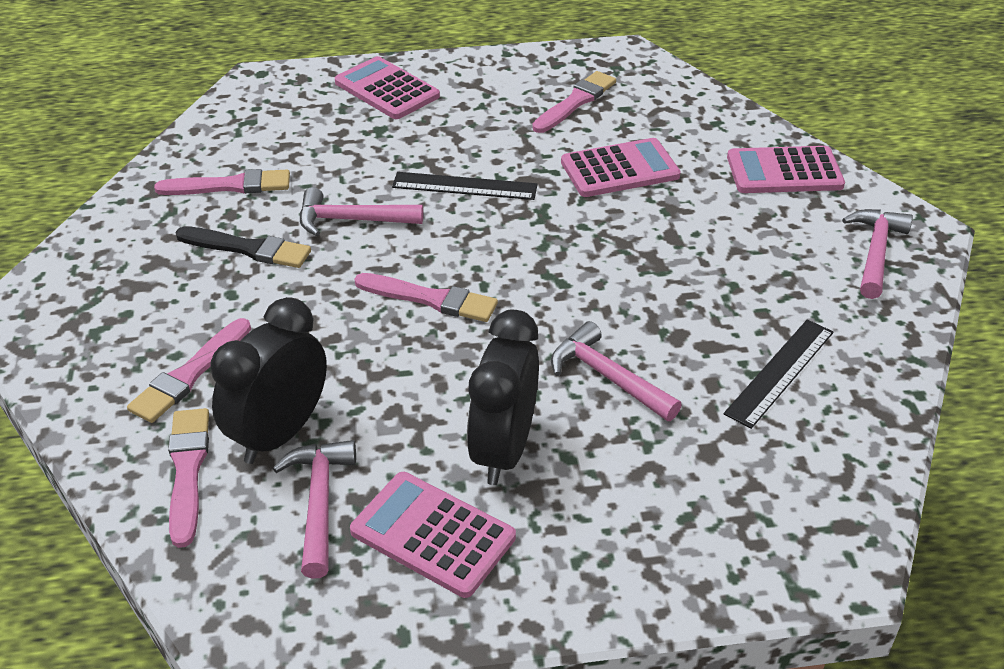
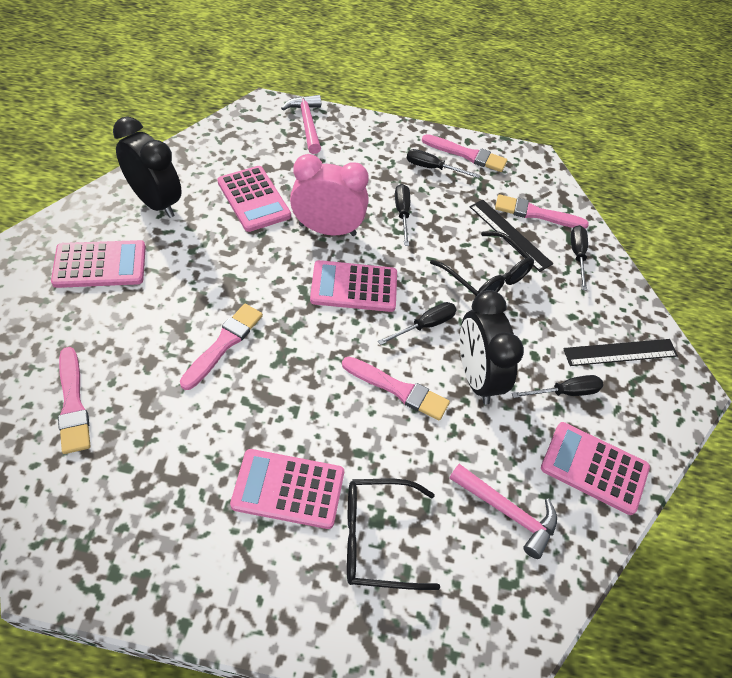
black brush: [176,226,311,268] = 1 -> none = 0
black glasses: none = 0 -> [347,479,440,590] [430,231,534,297] = 2
black screwdriver: none = 0 -> [378,302,457,345] [395,184,410,246] [406,149,480,178] [512,375,603,398] [571,225,588,291] = 5
pink calculator: [335,56,440,119] [350,472,516,598] [561,138,681,197] [727,146,845,193] = 4 -> [51,240,146,288] [217,166,291,232] [230,449,344,529] [310,260,397,312] [541,422,650,515] = 5
pink clock: none = 0 -> [290,154,369,236] = 1
pink hammer: [273,440,356,579] [300,187,423,236] [551,321,682,421] [842,209,913,299] = 4 -> [281,95,321,154] [449,464,557,559] = 2

